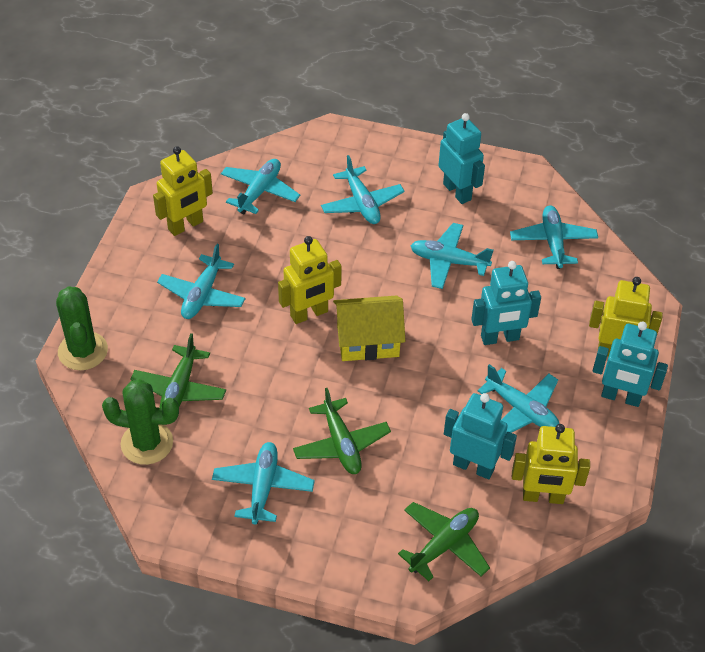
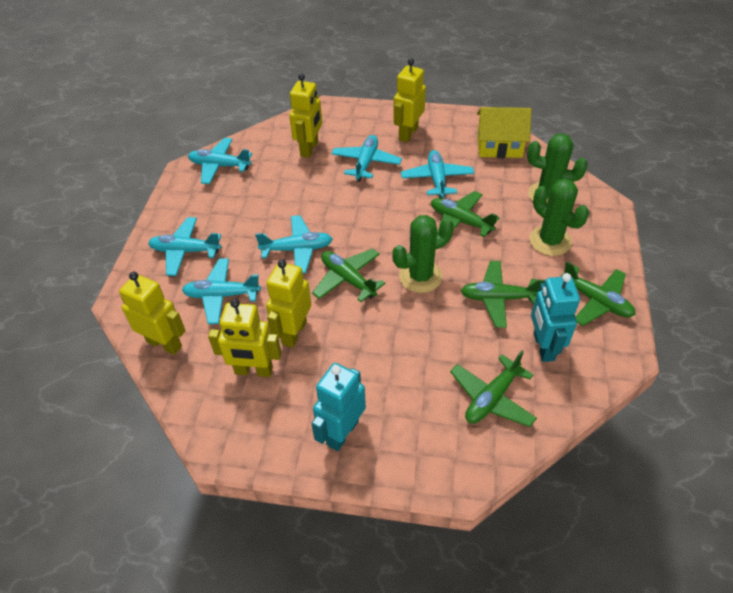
green cactus: [56,286,108,370] [102,379,179,465] = 2 -> [392,215,454,293] [527,133,588,203] [529,179,589,256] = 3
green plane: [130,333,226,408] [293,388,391,474] [398,502,490,581] = 3 -> [312,248,385,302] [431,191,499,237] [450,351,537,427] [461,261,545,328] [561,261,635,326] = 5
turquoise plane: [157,244,245,319] [212,442,315,524] [221,159,300,214] [321,155,404,224] [411,223,494,289] [478,364,559,433] [510,205,598,269] = 7 -> [148,217,221,276] [182,258,261,324] [188,138,252,184] [255,215,332,273] [331,135,402,182] [401,150,474,199] = 6
turquoise robot: [438,113,485,204] [444,393,517,479] [471,261,541,345] [593,321,668,407] = 4 -> [311,363,366,451] [531,273,580,362] = 2
yellow robot: [153,146,213,236] [278,236,342,324] [512,424,590,504] [589,277,663,357] = 4 -> [119,272,186,355] [208,299,282,377] [266,259,311,348] [289,74,322,158] [393,58,426,142] = 5

